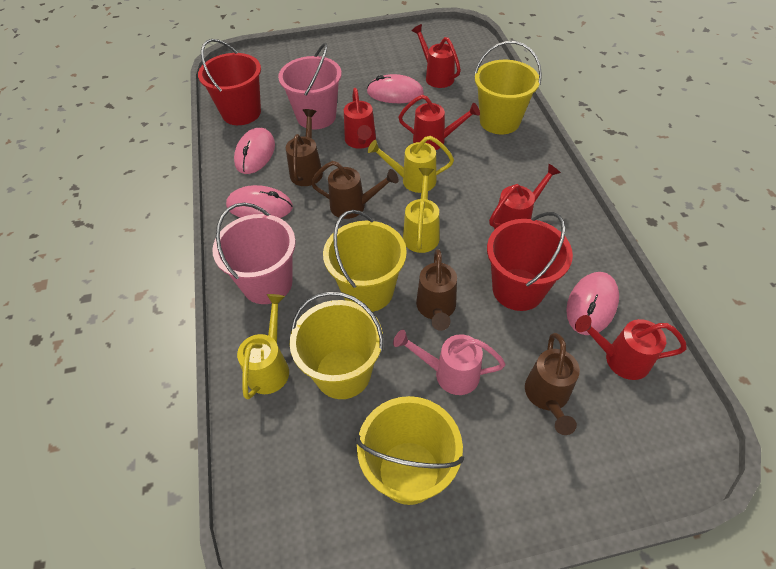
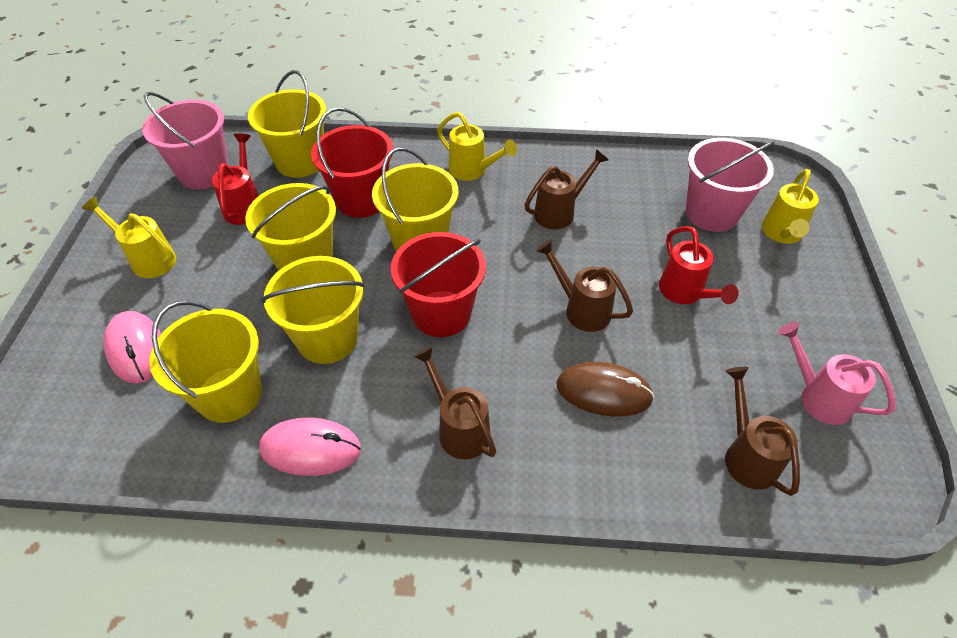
brown mouse: none = 0 -> [556,362,654,417] = 1
pink mouse: [226,185,293,218] [234,128,275,174] [367,74,424,103] [566,272,619,335] = 4 -> [104,311,161,384] [259,418,361,476] = 2
red watering can: [344,88,376,149] [398,95,480,150] [412,24,461,88] [489,164,561,229] [575,315,687,380] = 5 -> [212,133,259,225] [659,226,739,304] = 2
yellow bucket: [290,291,383,399] [323,210,407,312] [355,396,464,505] [474,41,542,134] = 4 -> [149,301,262,423] [245,183,336,271] [248,70,326,178] [261,256,365,364] [372,147,459,251] = 5

